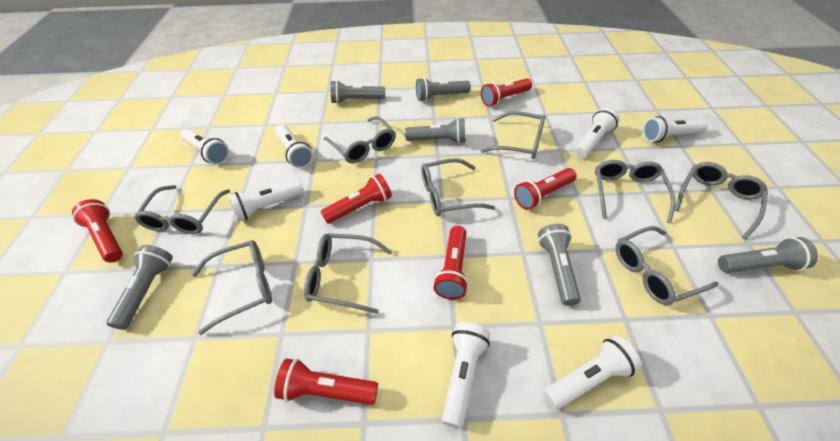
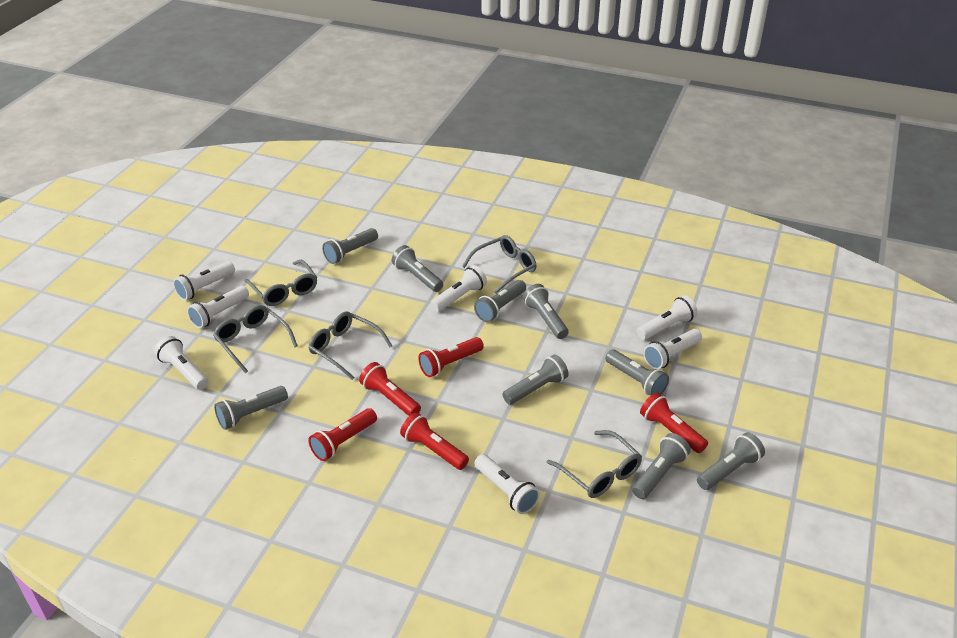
grey flashlight: [106,245,173,330] [330,80,385,104] [405,118,466,144] [416,78,471,101] [538,224,581,306] [718,237,818,273] = 6 -> [214,386,288,430] [322,228,378,264] [392,245,443,292] [474,280,526,322] [502,354,569,405] [523,284,569,339] [605,349,669,396] [632,433,691,499] [697,432,765,490] = 9
grey glasses: [134,185,230,234] [192,240,272,335] [304,233,392,314] [323,116,396,163] [421,158,495,216] [481,111,546,159] [595,160,675,223] [615,226,719,305] [674,162,768,239] = 9 -> [213,305,298,373] [245,260,317,306] [308,311,392,380] [462,235,537,294] [547,430,642,498] = 5
red flashlight: [72,199,123,263] [274,359,378,405] [321,174,392,224] [434,226,469,300] [481,78,532,106] [514,168,577,210] = 6 -> [309,408,377,461] [359,362,421,416] [400,412,469,470] [418,337,484,377] [640,393,708,453] = 5

